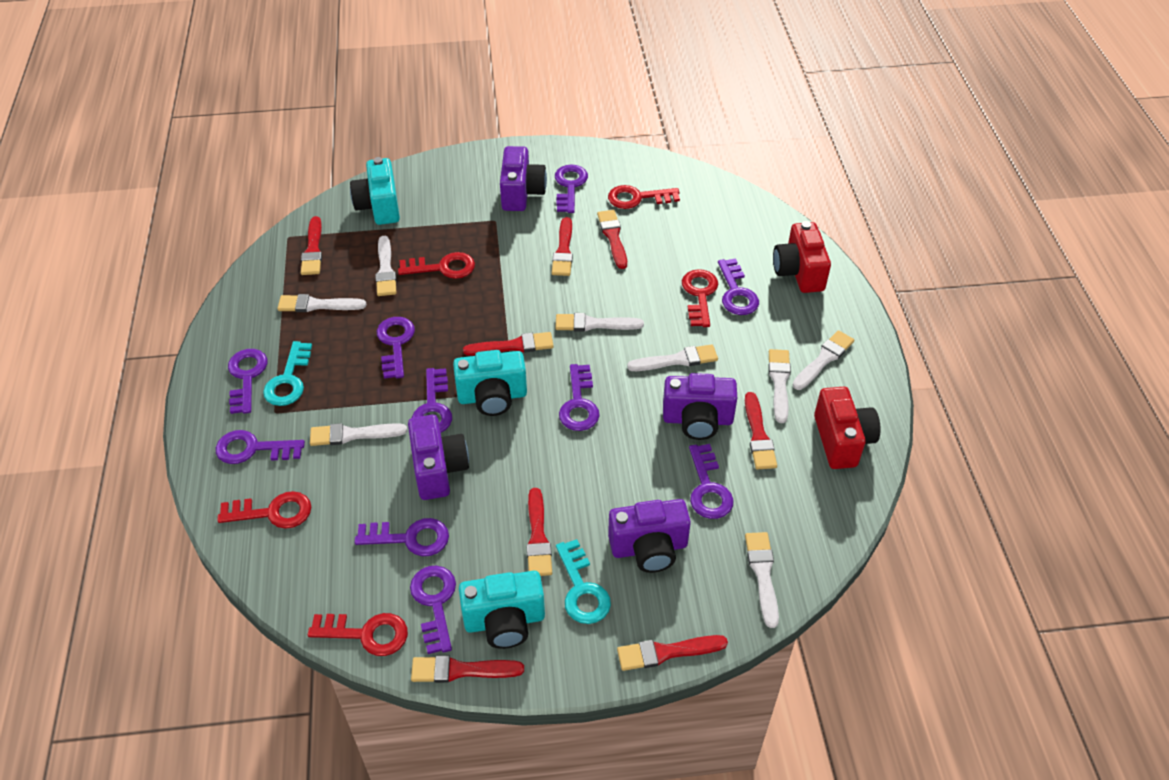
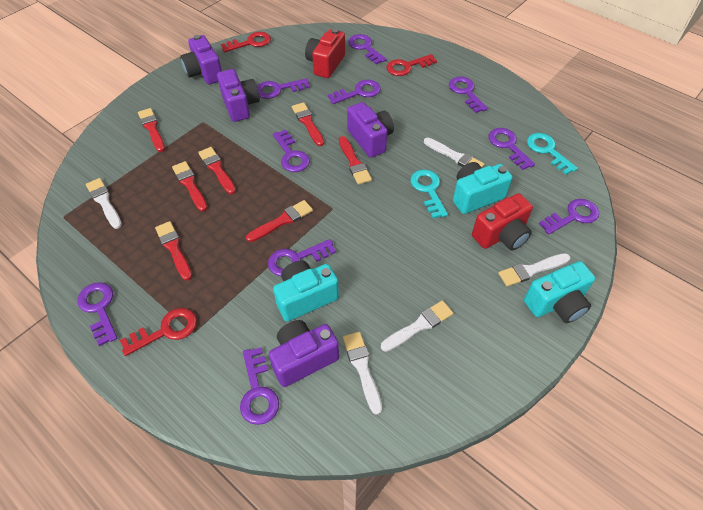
red brush: [301,216,322,275] [411,655,524,683] [463,332,554,356] [526,488,552,576] [552,217,573,276] [597,210,627,269] [617,635,728,671] [745,392,777,469] = 8 -> [138,108,165,152] [155,221,192,281] [172,161,207,211] [198,147,236,194] [246,200,313,242] [292,102,324,146] [339,136,372,185] = 7
red key: [217,491,311,529] [308,613,408,656] [398,252,475,279] [608,185,680,209] [682,269,718,327] = 5 -> [120,308,197,356] [221,32,271,53] [387,54,437,76] = 3
white brush: [277,294,366,312] [310,423,407,446] [375,236,396,296] [555,313,644,331] [627,344,718,371] [745,532,779,628] [768,349,791,423] [793,330,854,390] = 8 -> [86,178,122,229] [343,332,382,415] [381,300,453,352] [424,138,484,167] [498,253,570,286] = 5

